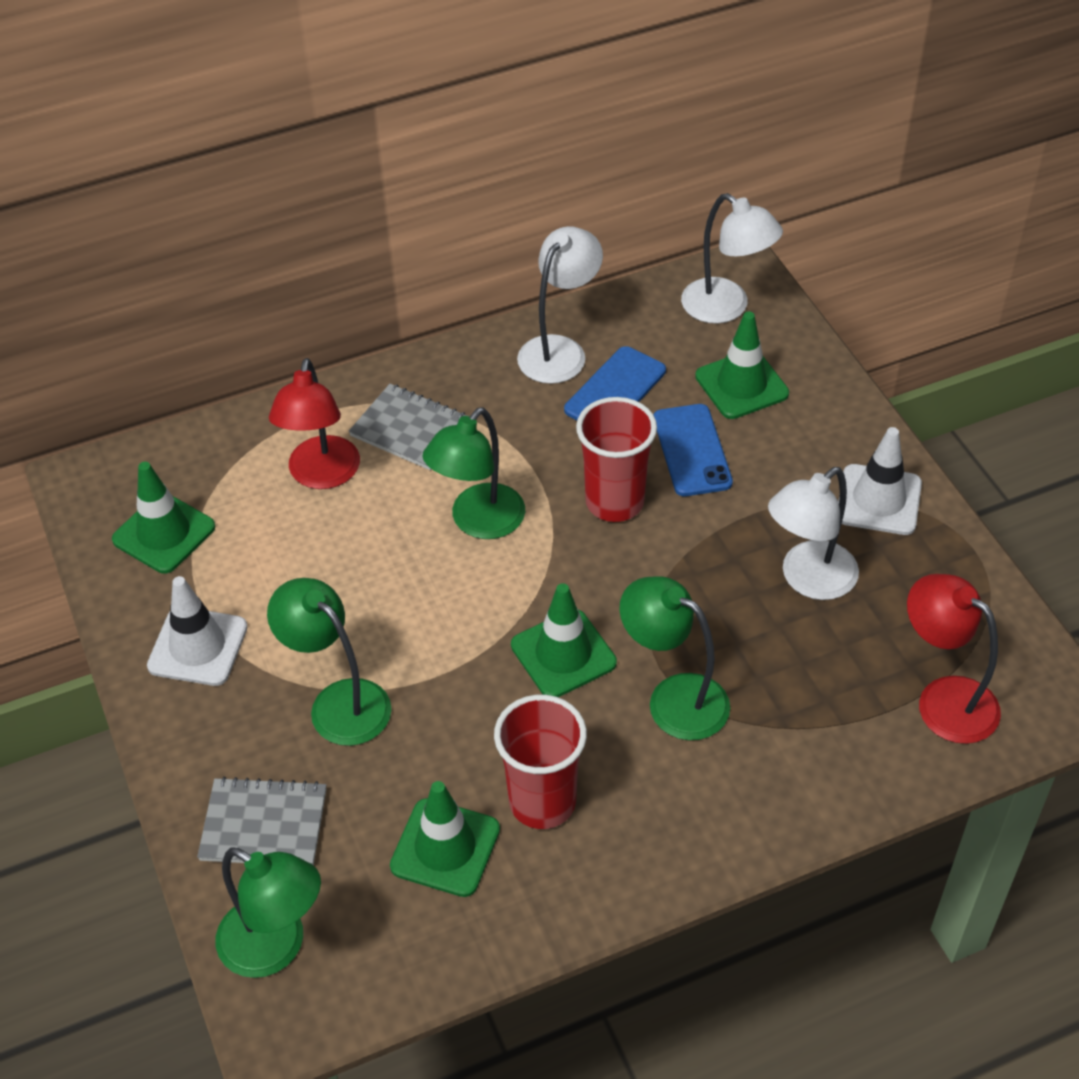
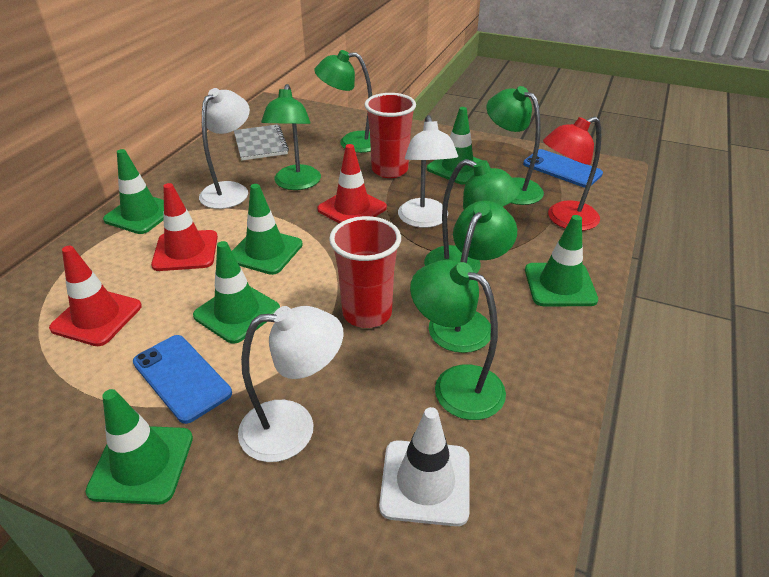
green lamp: [216,847,321,978] [267,578,392,746] [423,407,525,539] [619,577,730,740] = 4 -> [261,84,321,190] [314,50,372,153] [410,260,506,420] [424,159,521,273] [429,201,517,353] [487,86,544,205] = 6
green traffic cone: [112,462,215,573] [390,781,500,897] [511,583,617,697] [695,311,789,419] = 4 -> [85,389,193,505] [103,149,164,234] [193,241,280,344] [232,184,303,275] [427,107,483,184] [525,215,598,306] = 6
grey notebook: [197,777,326,865] [349,384,467,470] = 2 -> [234,124,289,161] = 1
red lamp: [269,358,360,489] [907,574,1001,744] = 2 -> [543,117,601,231] = 1
red traffic cone: none = 0 -> [49,246,142,346] [151,183,218,271] [317,144,387,223] = 3
white traffic cone: [147,576,248,686] [838,427,922,535] = 2 -> [379,407,470,526] = 1

